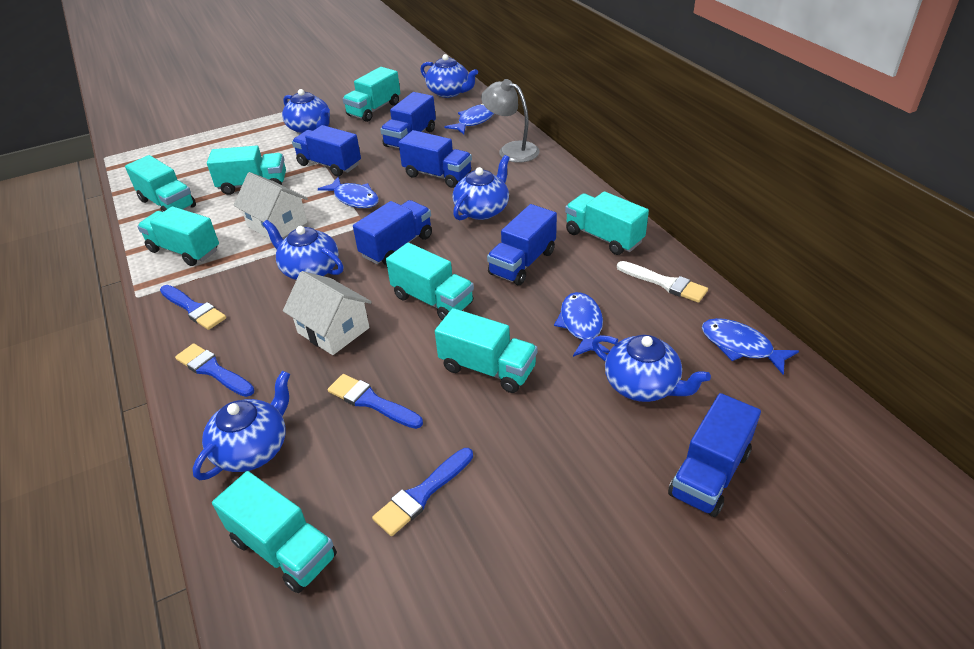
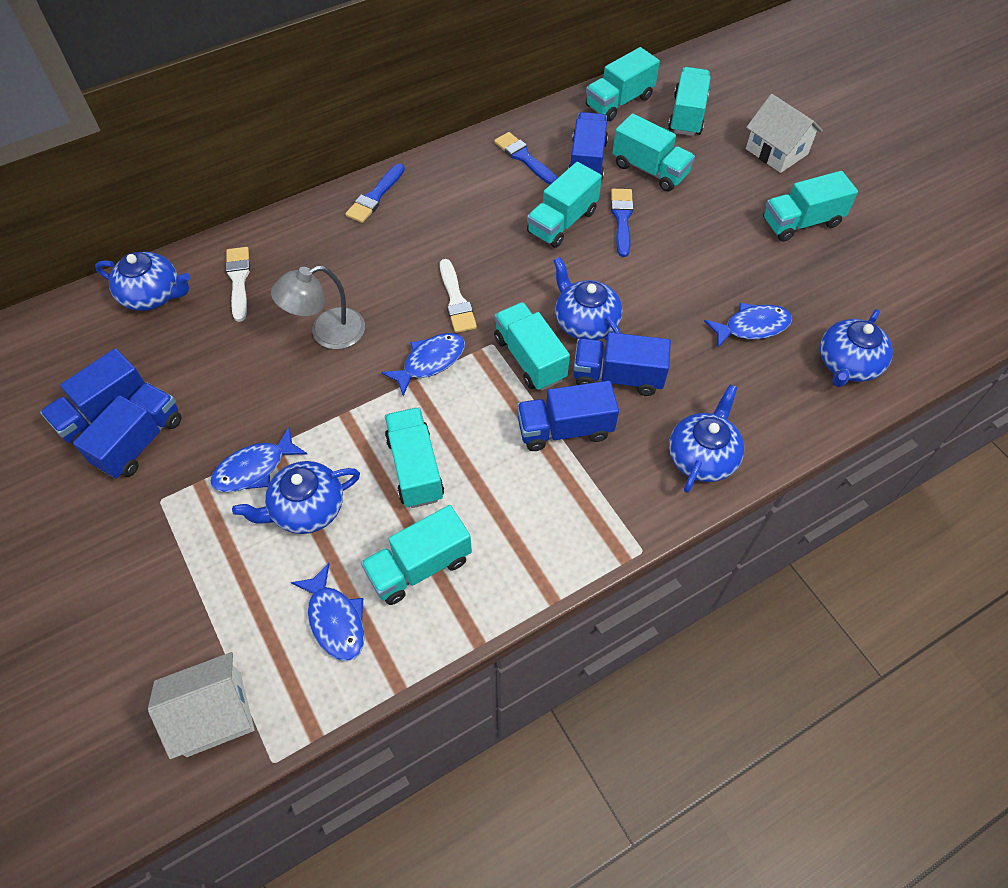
blue brush: [160,285,226,330] [175,343,254,397] [328,374,423,429] [372,448,473,536] = 4 -> [345,163,405,223] [494,132,557,185] [611,189,634,257] = 3
blue teapot: [193,371,290,480] [262,220,344,280] [282,89,330,134] [420,54,478,98] [453,155,510,221] [592,335,711,402] = 6 -> [95,252,190,311] [232,461,360,534] [553,257,623,341] [669,385,744,493] [820,309,893,387] = 5
blue truck: [292,125,361,176] [353,200,432,265] [380,92,436,148] [398,130,472,188] [487,204,557,285] [668,393,761,517] = 6 -> [40,348,145,444] [73,383,182,479] [517,381,619,451] [568,112,608,182] [574,332,671,396] = 5
white brush: [617,261,708,303] = 1 -> [226,247,250,322] [440,259,477,333] = 2

